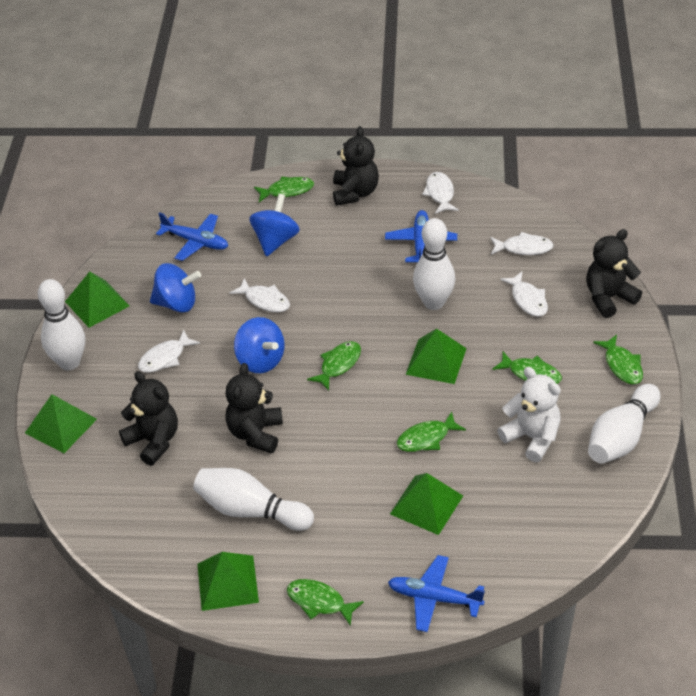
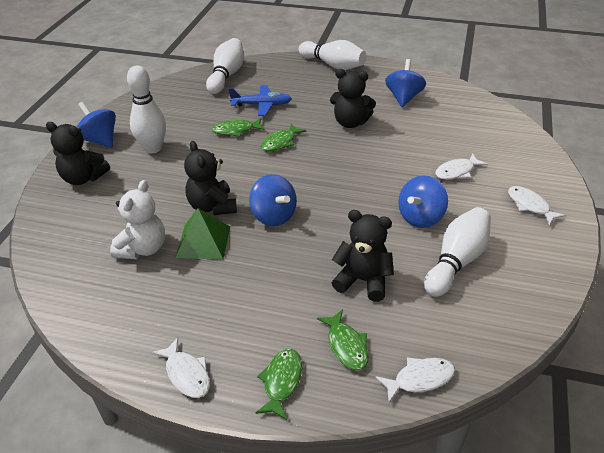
blue plane: [156,212,228,261] [385,210,457,262] [388,555,485,632] = 3 -> [229,85,292,116] = 1
blue spinning top: [150,263,201,313] [234,317,285,373] [249,194,300,256] = 3 -> [77,102,116,148] [249,174,297,226] [385,59,426,107] [398,176,448,228] = 4
green fish: [254,177,314,202] [287,579,364,626] [307,341,361,391] [397,412,466,452] [492,352,562,384] [593,334,643,385] = 6 -> [212,118,265,137] [255,349,302,420] [261,123,307,151] [317,309,369,370] = 4
green pyramid: [25,394,97,453] [65,272,130,328] [197,552,259,611] [390,473,463,535] [406,329,467,384] = 5 -> [175,208,230,259] = 1
white fish: [138,330,200,373] [229,278,290,312] [422,172,459,214] [490,232,554,255] [500,272,548,317] = 5 -> [152,337,210,398] [375,357,455,403] [435,153,488,180] [508,186,566,226] = 4

